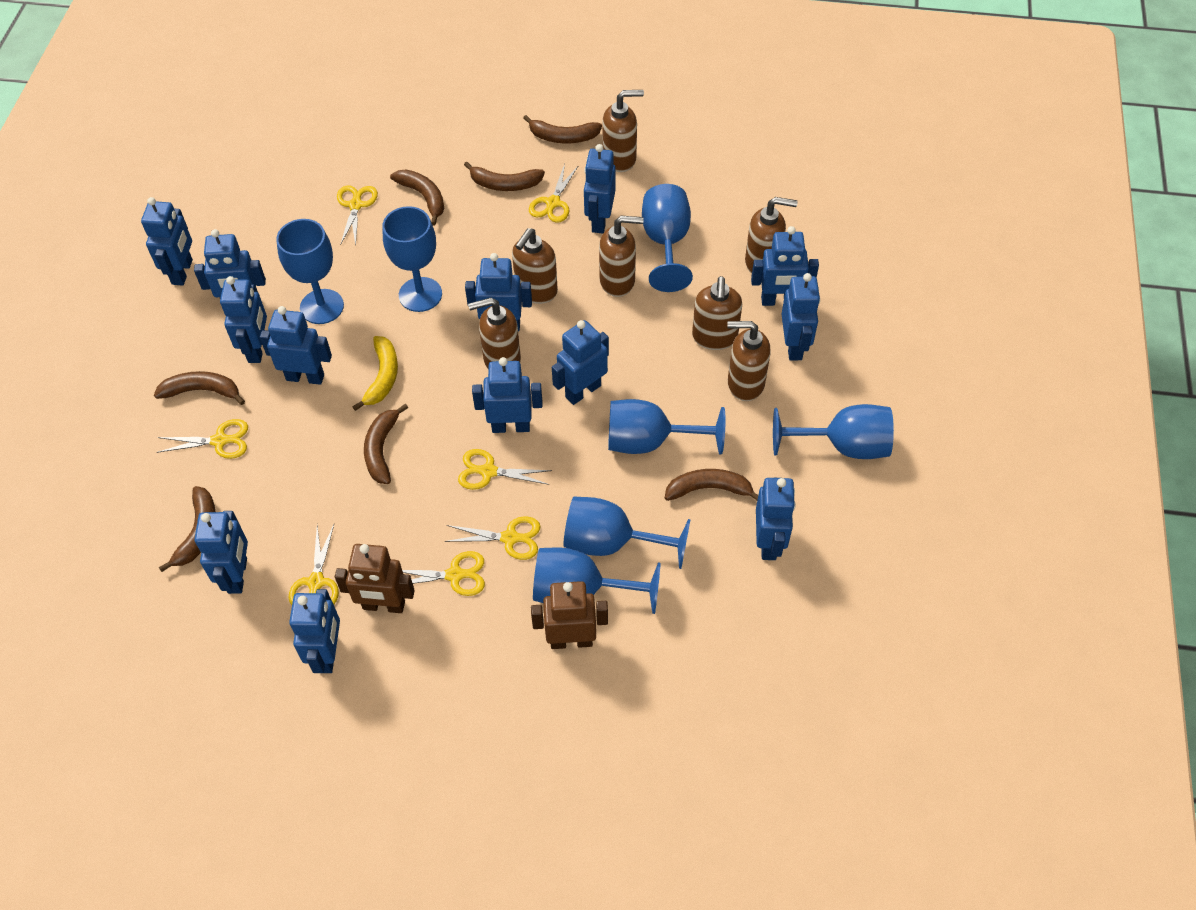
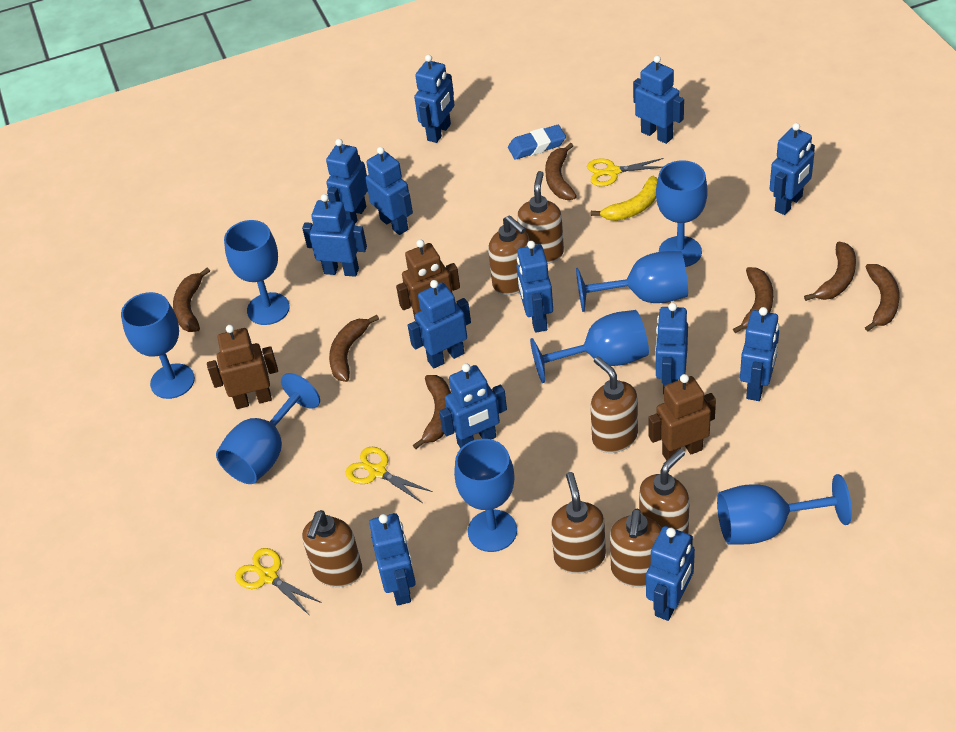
blue eraser: none = 0 -> [508,125,566,160] = 1
blue goblet: [276,219,344,324] [383,206,442,312] [533,548,661,614] [563,497,691,569] [608,399,725,455] [642,184,693,292] [773,404,894,459] = 7 -> [121,292,195,399] [216,373,320,484] [224,220,290,325] [454,439,517,552] [530,310,649,383] [576,251,688,312] [656,160,708,267] [717,474,852,545] = 8
brown robot: [335,544,415,613] [531,581,608,649] = 2 -> [207,325,278,409] [396,240,460,320] [648,374,716,461] = 3
yellow scissors: [157,419,248,459] [288,525,339,605] [337,186,378,246] [402,551,485,596] [444,516,540,560] [458,449,552,490] [529,164,578,223] = 7 -> [235,548,322,614] [345,447,433,503] [587,158,664,186] = 3

